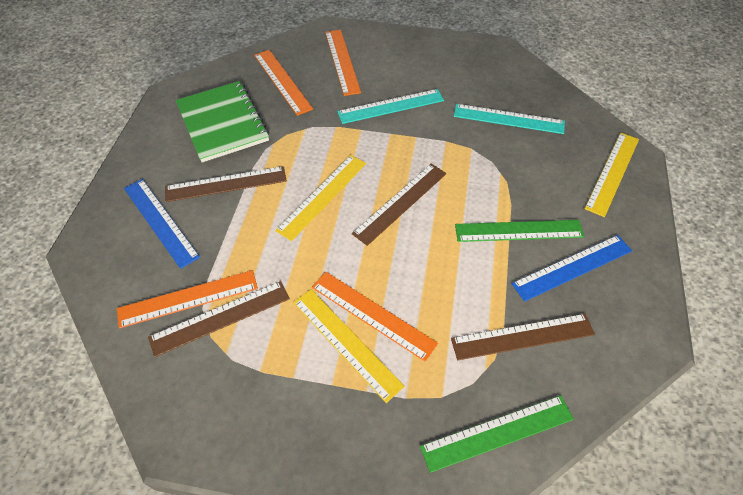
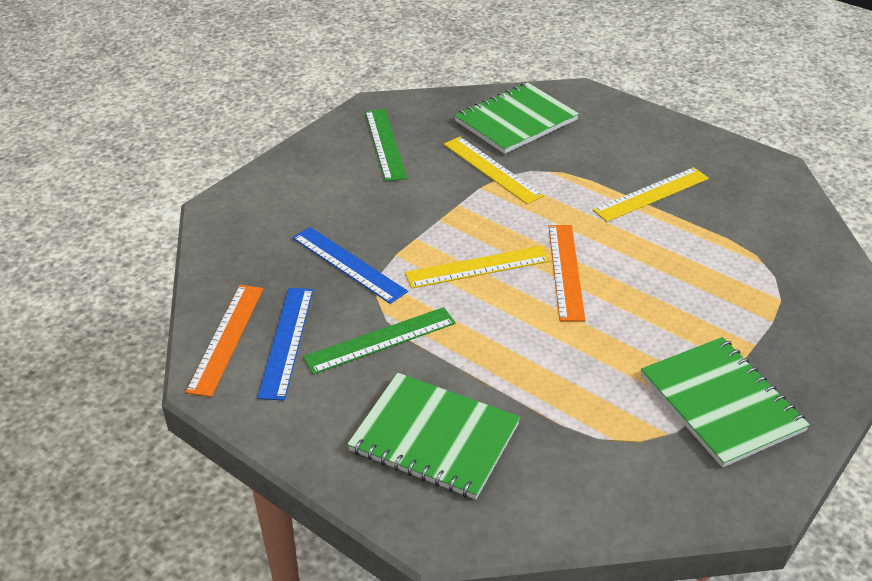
brown ruler: [148,281,290,357] [165,166,287,202] [352,164,446,246] [451,314,595,360] = 4 -> none = 0
green notebook: [176,81,269,162] = 1 -> [347,373,520,500] [454,83,579,154] [641,337,810,468] = 3
orange ruler: [117,270,258,329] [254,50,313,116] [312,272,438,362] [325,30,361,96] = 4 -> [185,285,263,397] [549,225,585,322] = 2
turquoise ruler: [337,89,444,124] [454,104,565,134] = 2 -> none = 0

